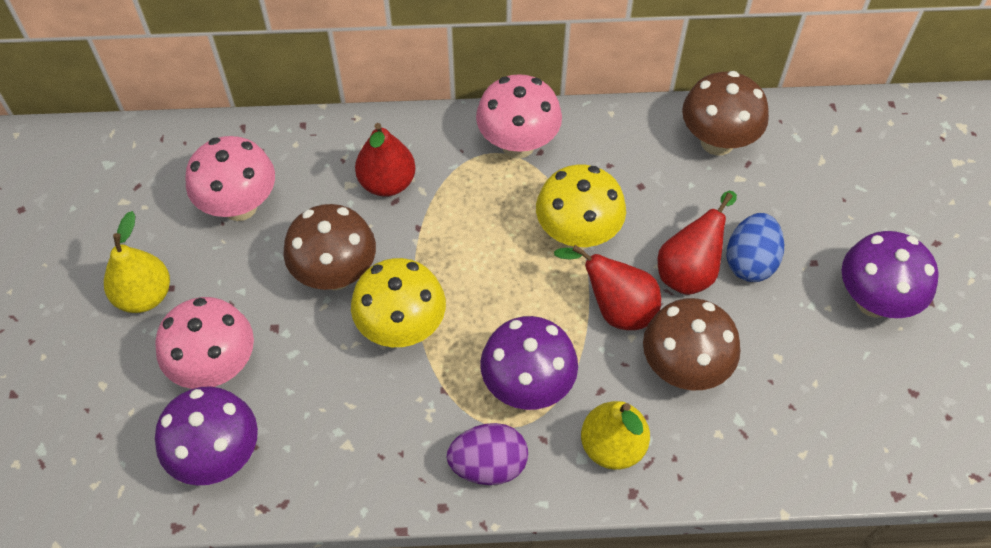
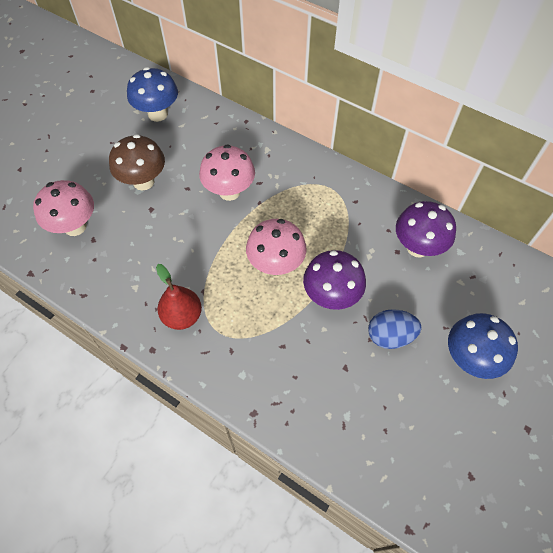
blue mushroom: none = 0 -> [127,67,178,122] [448,313,518,379] = 2
brown mushroom: [284,204,376,290] [643,298,741,390] [682,71,769,156] = 3 -> [109,134,165,191] = 1
purple egg: [446,423,528,485] = 1 -> none = 0
purple mushroom: [155,386,258,485] [480,316,578,410] [842,231,938,318] = 3 -> [303,250,366,310] [396,201,456,258] = 2
red pear: [355,123,416,197] [554,245,661,330] [658,191,737,295] = 3 -> [156,264,202,330] = 1
yellow mushroom: [351,258,446,347] [536,165,626,250] = 2 -> none = 0
yellow pear: [104,211,170,313] [581,401,650,470] = 2 -> none = 0

